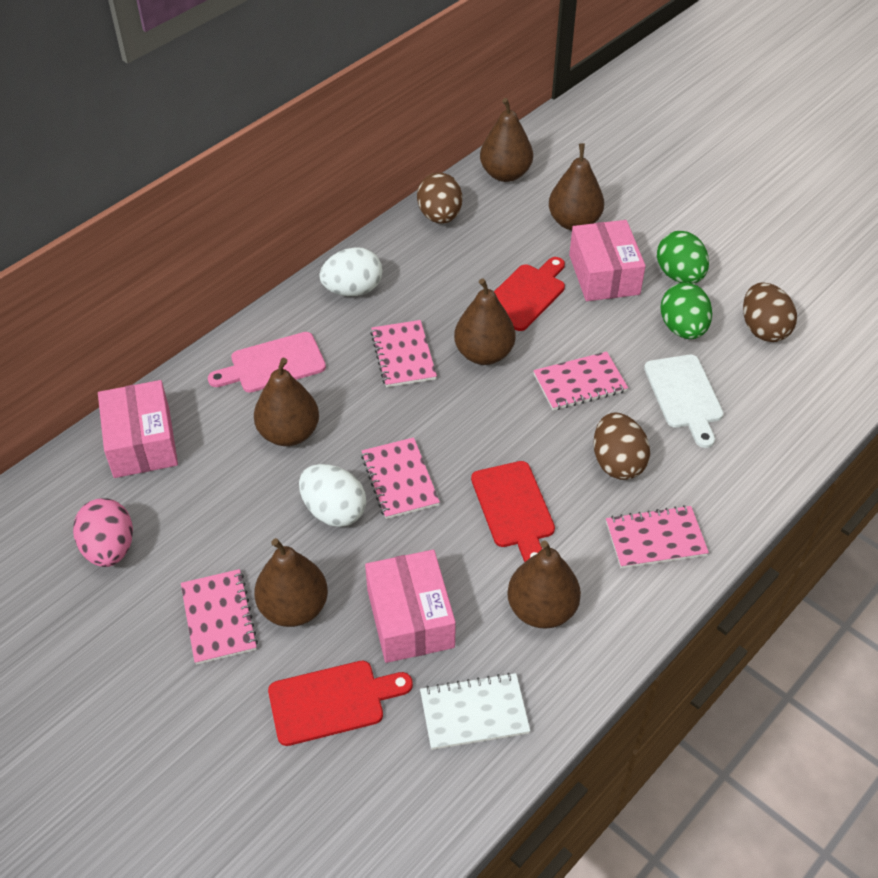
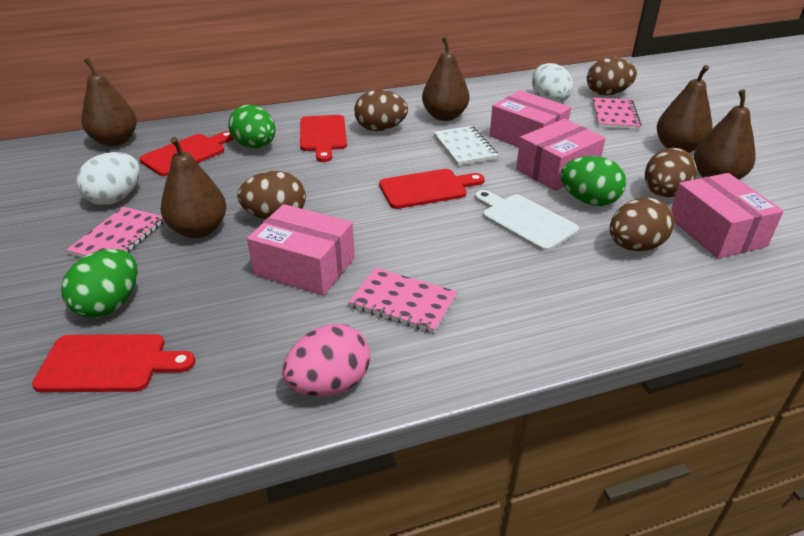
brown egg: [417,172,462,224] [593,412,650,480] [743,282,797,342] = 3 -> [237,171,306,220] [354,90,408,131] [587,57,637,96] [610,197,675,251] [645,148,697,197] = 5
brown pear: [254,358,319,446] [254,538,328,627] [454,278,516,365] [480,98,533,182] [507,541,581,628] [549,143,604,231] = 6 -> [82,57,137,146] [161,137,226,238] [422,37,469,121] [657,65,712,153] [694,90,756,180] = 5
green egg: [657,231,709,284] [661,283,712,339] = 2 -> [61,249,138,318] [229,105,275,148] [560,156,626,206] = 3
pink box: [98,380,178,478] [365,550,456,663] [569,220,646,301] = 3 -> [247,204,355,296] [490,90,571,147] [516,119,606,191] [671,173,784,259] = 4
pink cutting board: [208,332,326,393] = 1 -> none = 0
pink notebook: [181,569,258,665] [361,437,440,519] [370,320,437,387] [533,352,628,410] [606,505,709,568] = 5 -> [66,207,164,258] [348,268,457,333] [593,98,641,130] = 3
red cutting board: [268,661,413,746] [471,461,555,562] [494,257,565,331] = 3 -> [32,334,195,392] [139,131,234,176] [300,115,347,162] [379,169,485,209] = 4

